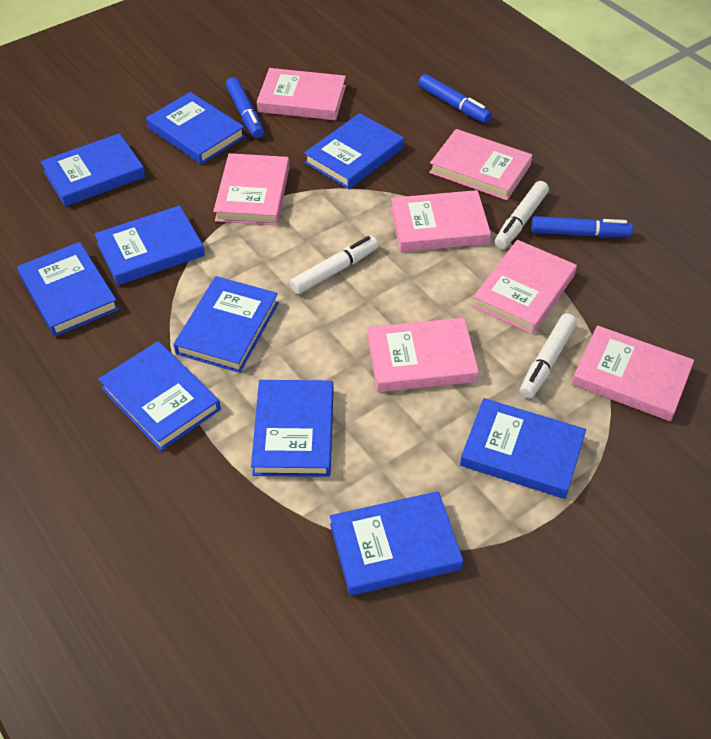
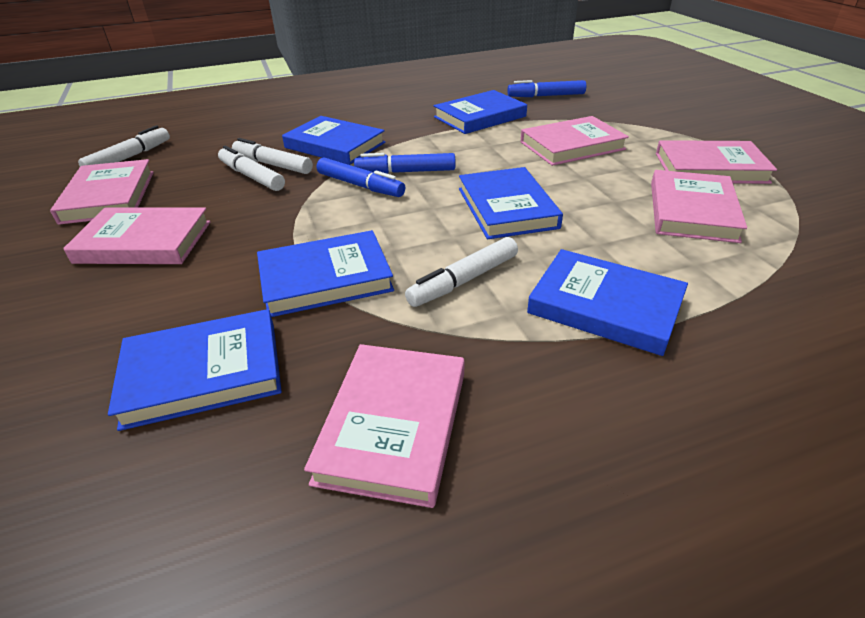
blue book: [17,242,119,337] [40,133,146,207] [94,206,205,285] [98,341,221,451] [146,92,245,165] [173,276,279,373] [251,380,333,477] [304,113,404,189] [330,491,463,596] [460,398,586,499] = 10 -> [108,309,282,431] [257,230,394,317] [282,116,385,165] [434,90,527,134] [459,167,563,239] [527,249,688,356] = 6
pink book: [213,153,290,226] [257,68,346,120] [367,318,479,392] [391,190,491,252] [429,129,533,200] [472,240,577,334] [572,325,694,421] = 7 -> [50,159,154,225] [63,207,210,264] [304,344,465,508] [521,116,629,166] [651,170,747,243] [656,140,777,184] = 6
white marker: [290,236,378,294] [494,181,549,249] [520,314,577,398] = 3 -> [78,125,170,166] [218,145,285,191] [232,138,313,174] [405,237,518,307] = 4

